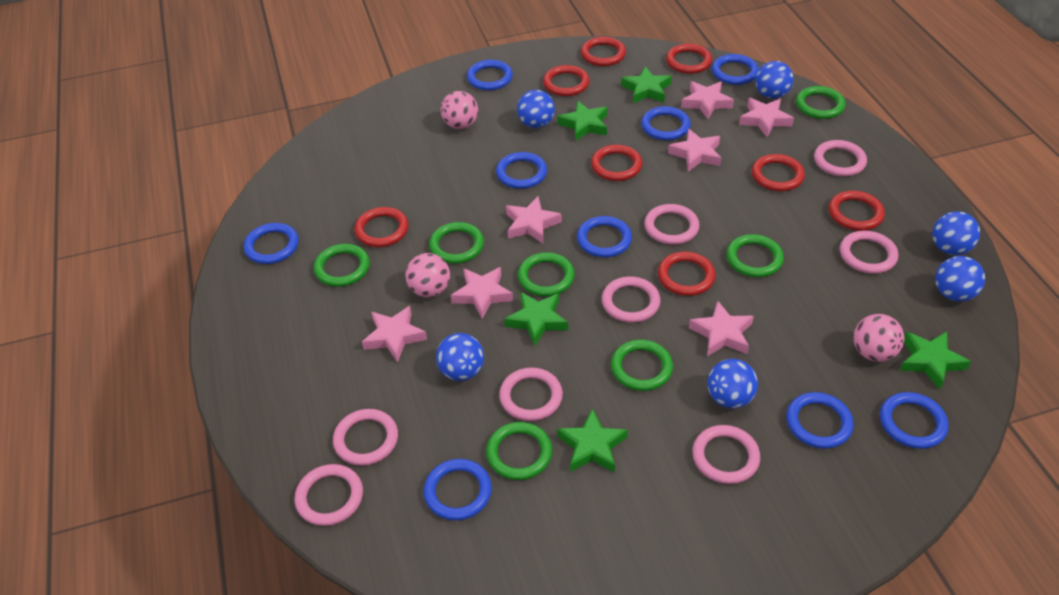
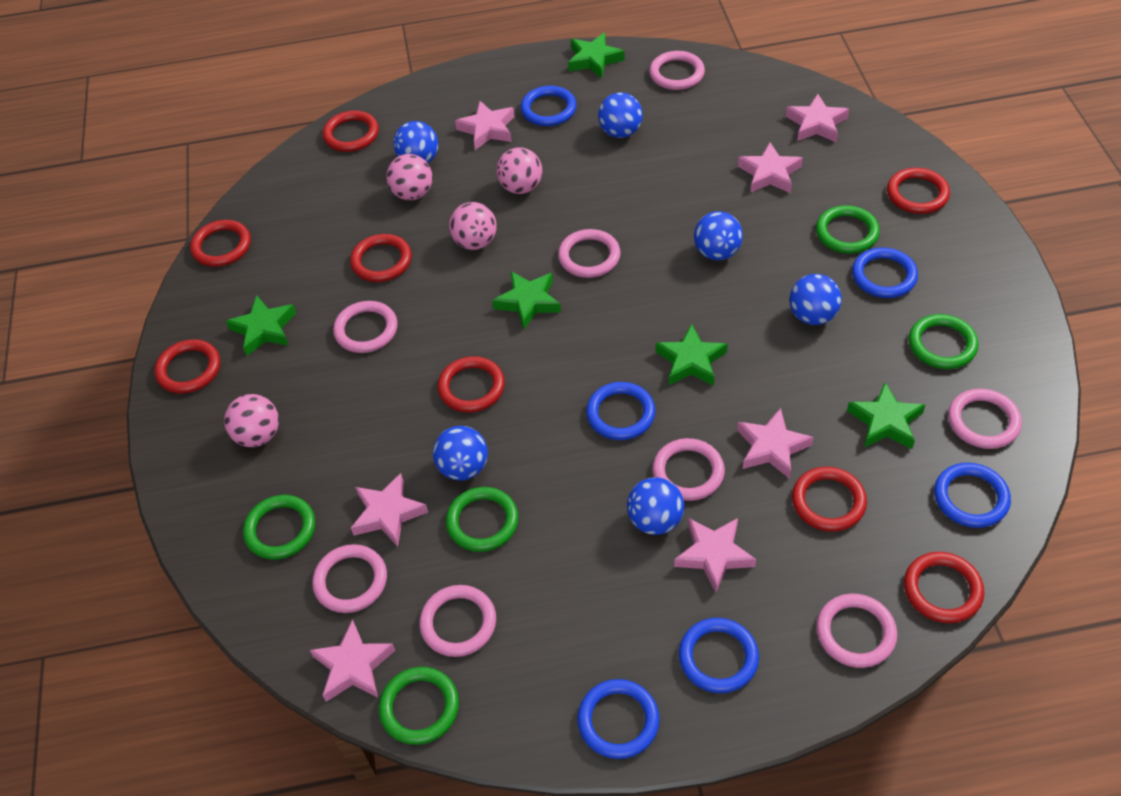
blue ring: [244,223,299,264] [424,459,492,520] [467,60,513,90] [496,152,547,189] [577,216,632,257] [641,106,691,140] [712,54,759,85] [786,392,854,449] [880,392,949,449] = 9 -> [521,86,577,126] [577,679,660,759] [586,382,656,440] [679,618,759,693] [852,247,918,298] [934,463,1011,528] = 6
green ring: [314,244,370,287] [429,222,484,264] [486,422,552,480] [518,252,575,296] [611,339,673,391] [726,234,784,277] [796,86,846,119] = 7 -> [243,495,315,560] [379,667,459,745] [446,487,519,552] [816,205,880,253] [909,314,978,369] = 5
pink ball: [405,253,450,297] [441,91,478,129] [853,314,904,362] = 3 -> [224,394,279,447] [386,154,433,200] [449,202,497,250] [496,147,542,194] = 4

